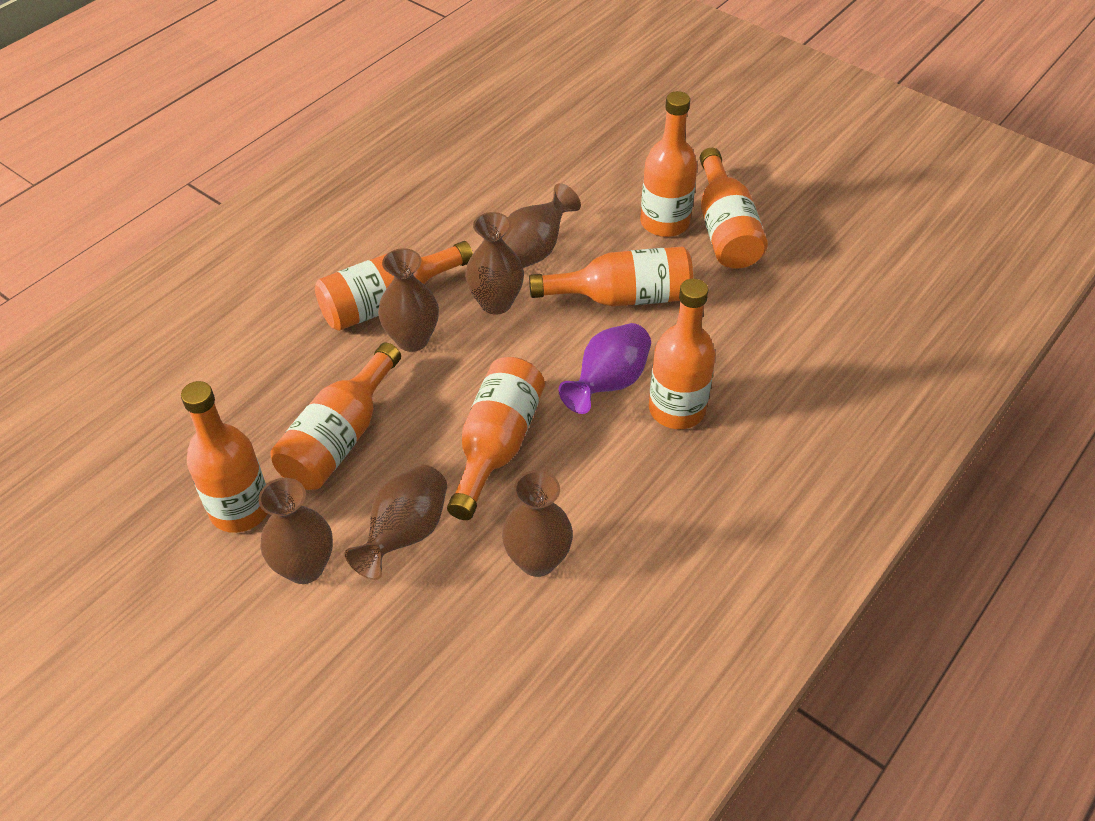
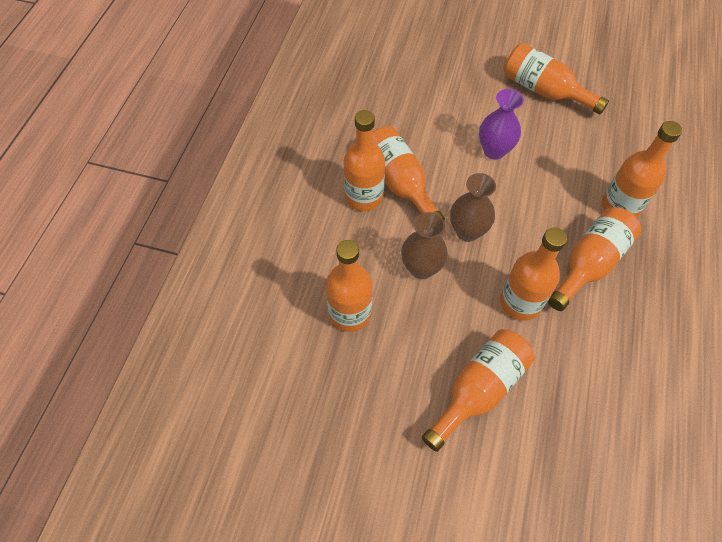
brown vase: [259,478,333,584] [345,465,447,580] [378,248,439,352] [465,212,524,315] [502,183,581,268] [502,470,573,577] = 6 -> [401,212,448,279] [450,173,496,242] = 2

